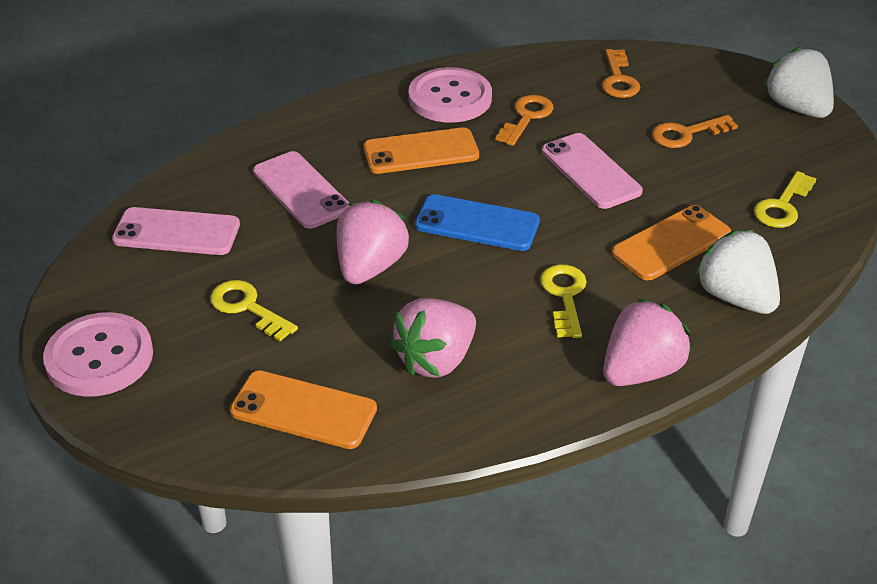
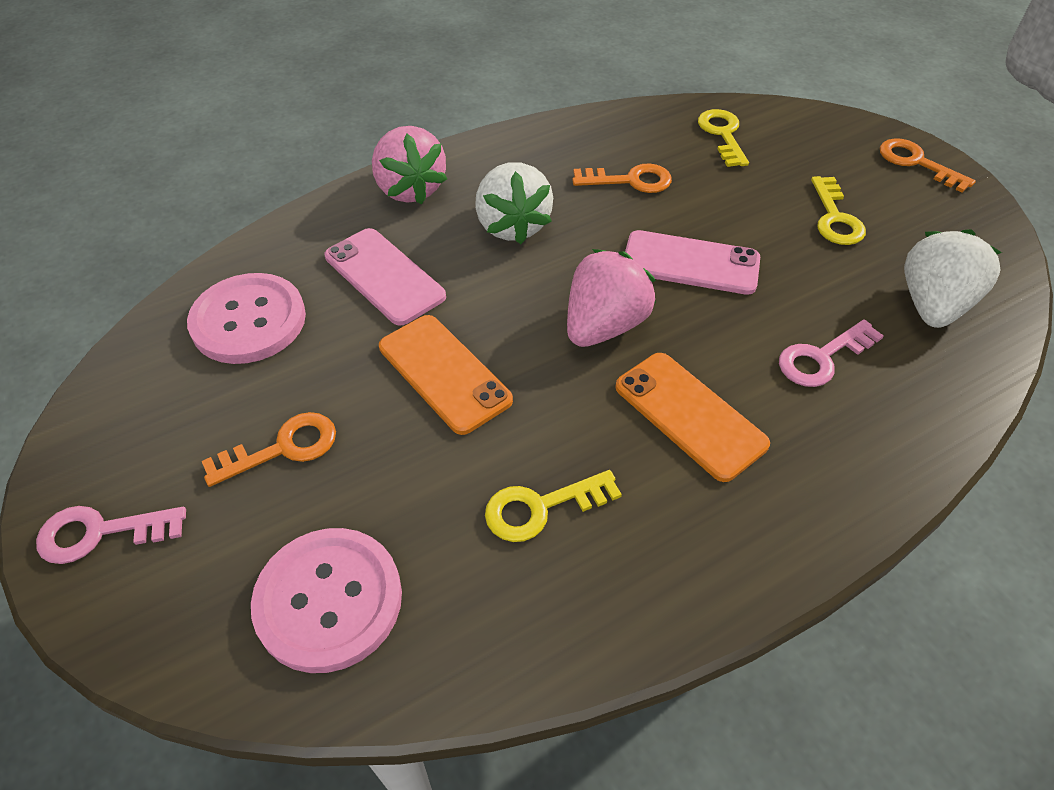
blue phone: [415,194,540,251] = 1 -> none = 0
orange phone: [230,370,377,449] [363,127,479,174] [612,205,731,280] = 3 -> [379,315,513,435] [615,353,770,482] = 2
pink key: none = 0 -> [36,506,186,564] [779,320,884,387] = 2
pink phone: [112,207,240,255] [253,151,350,229] [542,133,643,209] = 3 -> [325,228,446,326] [625,230,760,295] = 2
pink strawberry: [337,200,409,284] [390,298,476,378] [603,298,691,386] = 3 -> [372,126,447,205] [567,249,656,347] = 2

